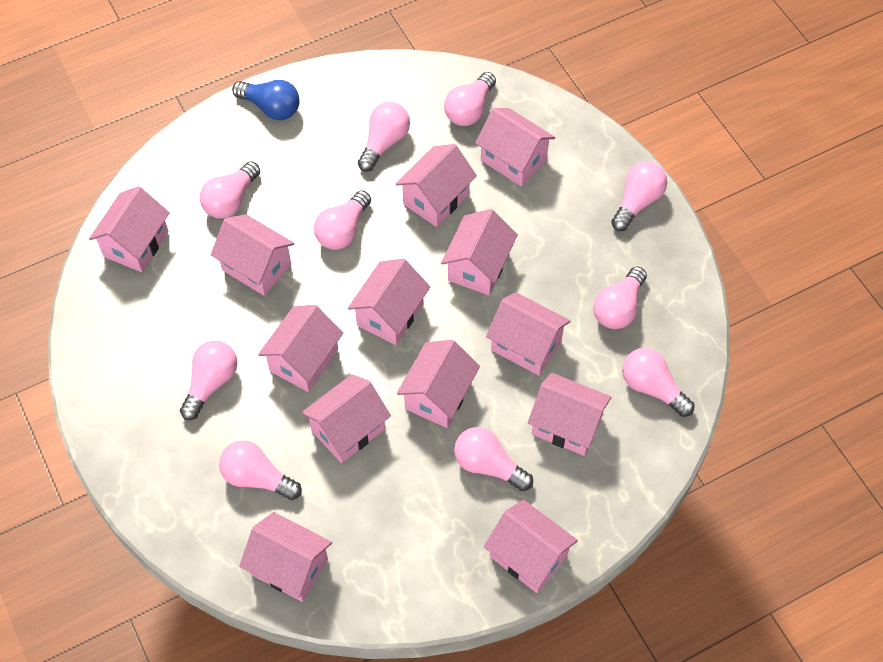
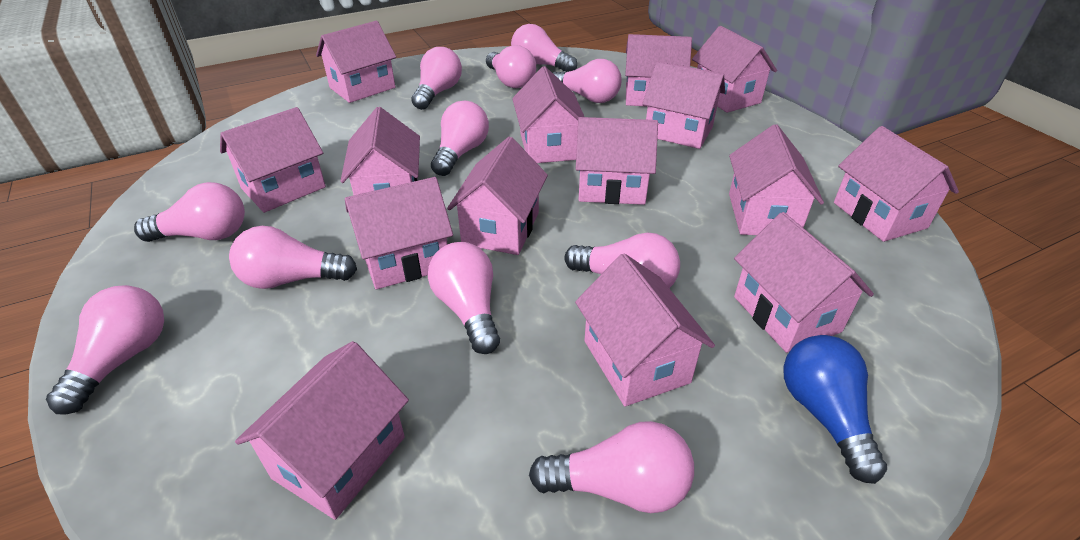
pink house: [89,186,170,272] [211,214,295,296] [239,512,332,602] [258,305,343,392] [301,374,391,463] [348,259,430,345] [396,144,477,227] [397,340,480,428] [441,209,518,295] [475,108,555,186] [484,500,578,593] [486,292,570,376] [528,373,612,456] = 13 -> [220,107,326,213] [235,341,409,520] [316,21,396,103] [340,107,420,195] [345,177,453,289] [447,137,548,255] [512,66,584,163] [575,253,715,407] [576,117,658,205] [625,34,692,107] [642,61,725,149] [692,26,777,113] [729,124,824,235] [734,212,874,353] [834,126,959,242] = 15
pink light bulb: [180,341,237,420] [200,161,260,219] [219,440,302,500] [314,190,371,250] [358,102,410,172] [444,72,496,126] [454,427,533,491] [593,267,647,329] [611,161,667,231] [622,348,695,417] = 10 -> [46,285,164,414] [134,182,245,242] [229,226,357,289] [411,47,462,110] [428,242,500,354] [431,101,489,176] [486,45,536,88] [511,24,577,72] [529,421,694,513] [553,59,622,103] [564,232,680,288] = 11

